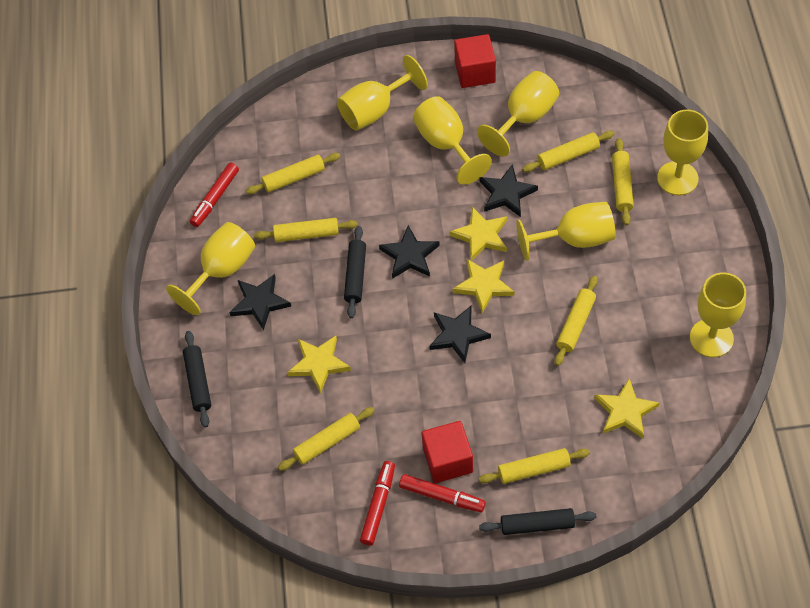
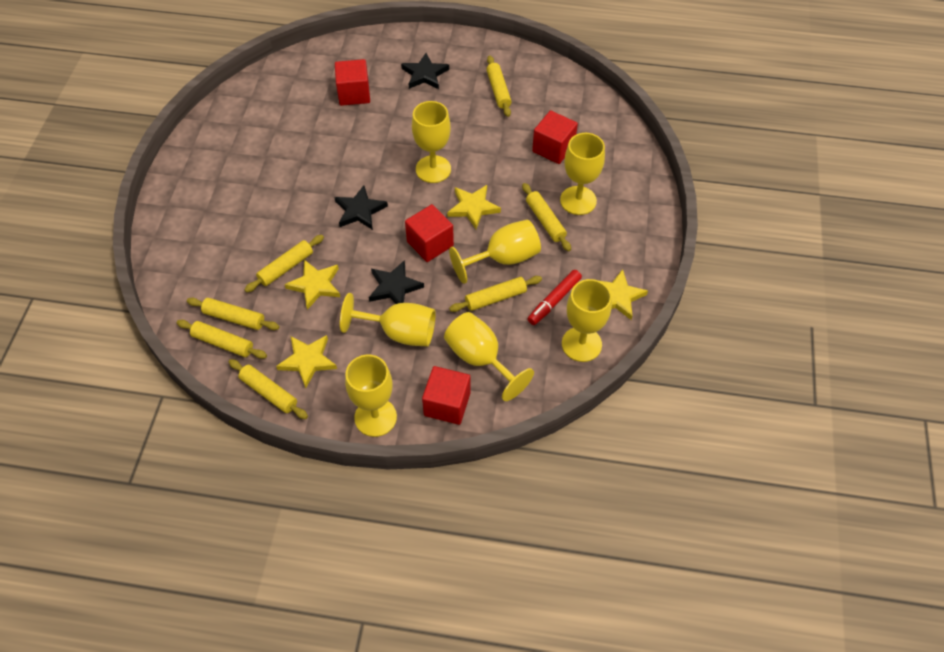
black rolling pin: [183,331,211,428] [344,226,366,318] [479,508,596,535] = 3 -> none = 0
black star: [229,274,291,331] [379,225,440,279] [429,306,491,363] [480,164,538,217] = 4 -> [334,185,388,230] [369,260,424,304] [401,53,449,89] = 3
red cube: [422,421,473,483] [454,34,496,88] = 2 -> [335,59,370,106] [405,204,454,262] [422,366,470,425] [532,110,578,164] = 4
red marker: [190,163,239,227] [360,461,395,546] [399,474,486,512] = 3 -> [528,270,582,325] = 1

